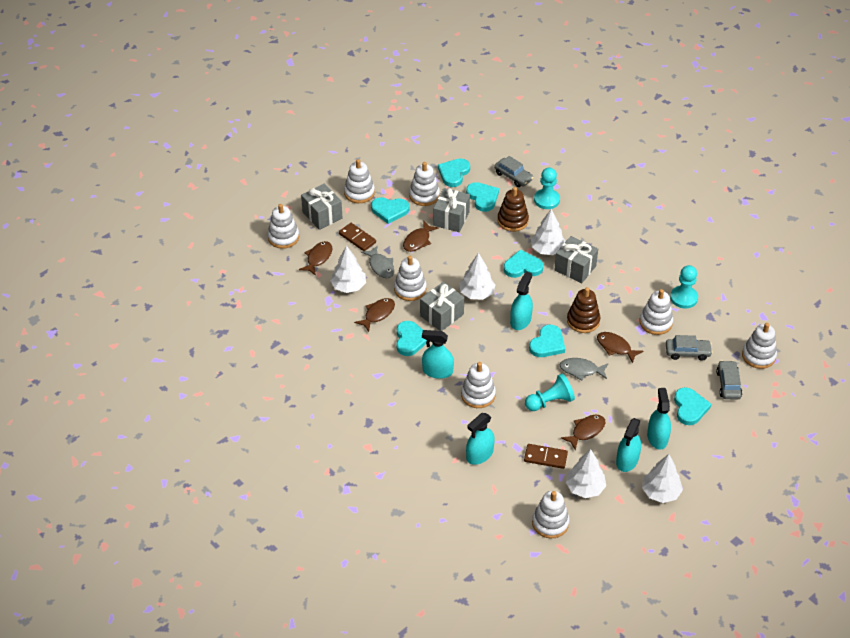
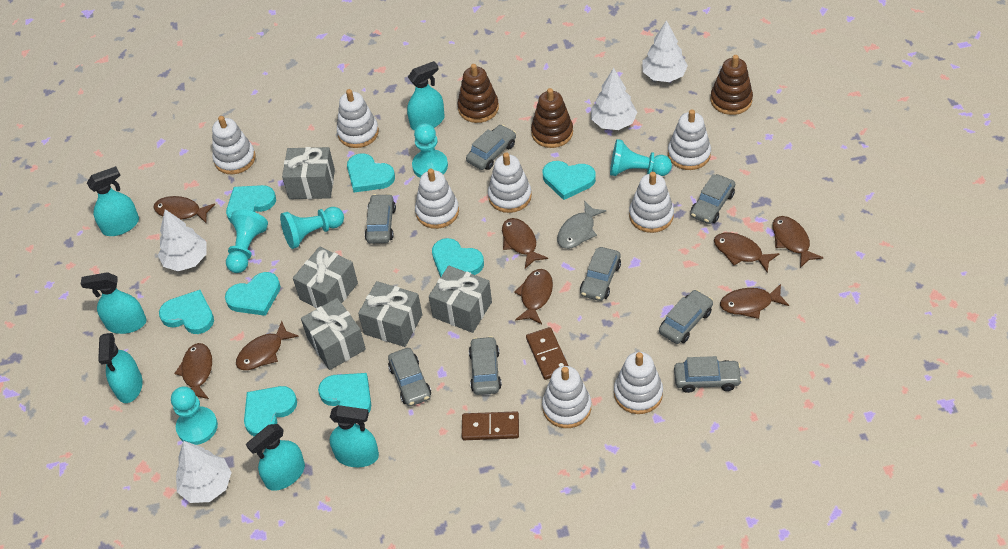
brown fish: [299,241,332,276] [354,298,395,332] [403,221,439,252] [561,415,605,451] [597,332,643,363] = 5 -> [153,196,215,223] [174,343,212,399] [236,321,299,370] [502,218,548,269] [514,269,553,324] [714,233,779,273] [720,284,789,319] [772,216,824,268] = 8
brown stacking toy: [497,187,529,232] [567,287,600,333] = 2 -> [457,64,499,123] [531,88,573,148] [711,55,753,115] = 3
grey car: [494,156,534,187] [666,335,713,361] [716,360,742,399] = 3 -> [365,194,396,244] [388,348,431,406] [466,124,516,170] [469,336,502,395] [580,247,621,301] [659,290,713,344] [674,356,742,393] [690,174,735,224] = 8
grey fish: [361,245,394,278] [559,358,609,381] = 2 -> [557,201,606,249] = 1
grey gift: [301,184,342,230] [420,282,464,331] [433,188,470,232] [554,236,598,283] = 4 -> [282,147,335,199] [293,247,358,308] [301,298,366,370] [358,281,422,347] [429,266,492,333] = 5
turquoise heart: [371,197,409,224] [396,321,427,356] [438,158,470,187] [466,182,499,212] [504,250,543,278] [529,325,565,357] [674,387,711,425] = 7 -> [159,290,214,334] [225,272,281,316] [226,185,276,222] [244,386,297,436] [318,373,371,412] [347,153,395,193] [432,238,484,278] [543,161,596,200] = 8
turquoise pawn: [525,373,575,411] [534,167,560,209] [670,265,698,309] = 3 -> [171,386,218,445] [226,210,268,273] [280,207,344,249] [412,123,448,178] [610,139,672,176] = 5
turquoise spray bottle: [422,330,454,379] [466,413,495,465] [510,272,533,330] [616,418,641,472] [647,388,671,449] = 5 -> [81,272,147,334] [87,166,139,236] [98,333,143,403] [246,424,305,491] [330,405,379,467] [407,61,445,131] = 6
white tree: [330,246,366,293] [459,253,495,300] [531,209,566,255] [566,449,606,498] [642,454,683,503] = 5 -> [158,209,207,271] [176,441,232,503] [591,68,638,130] [643,20,688,82] = 4

